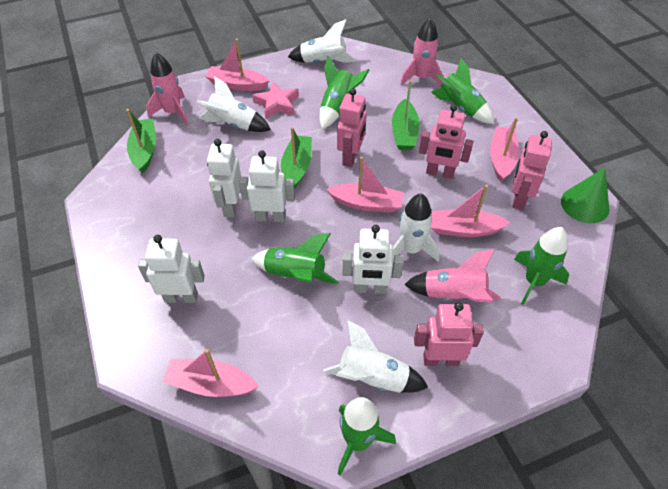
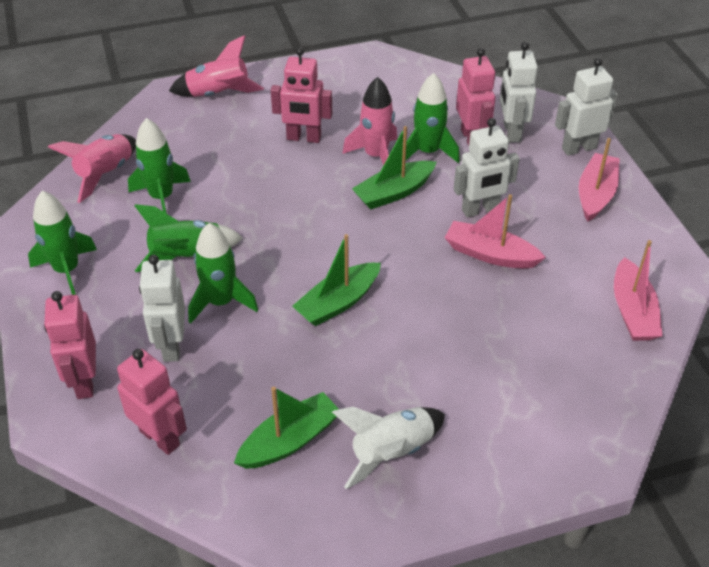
green cone: [561,168,610,223] = 1 -> none = 0
pink boat: [162,349,259,397] [205,39,269,91] [326,157,404,212] [431,185,511,237] [490,117,519,182] = 5 -> [445,194,546,269] [579,138,619,222] [614,240,663,341] = 3
pink star: [252,82,299,119] = 1 -> none = 0
white rocket: [196,76,271,132] [288,19,356,63] [323,320,428,393] [393,193,440,262] = 4 -> [332,407,445,489] = 1

